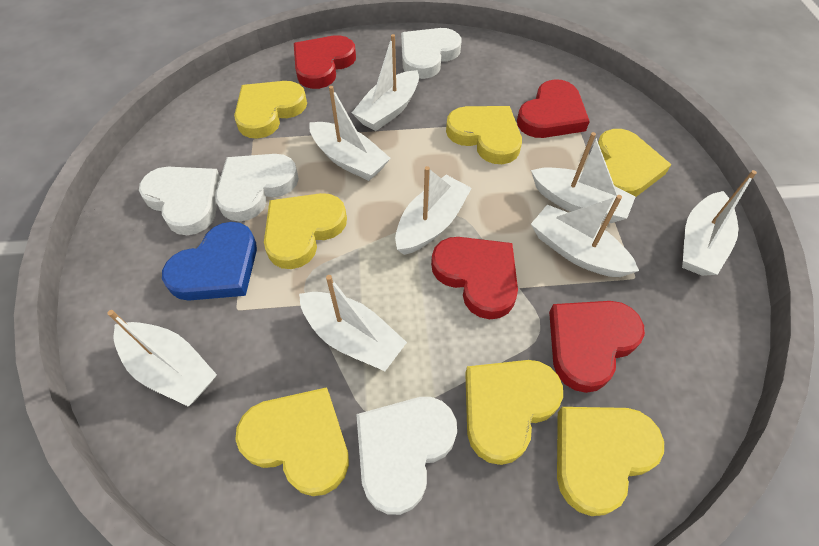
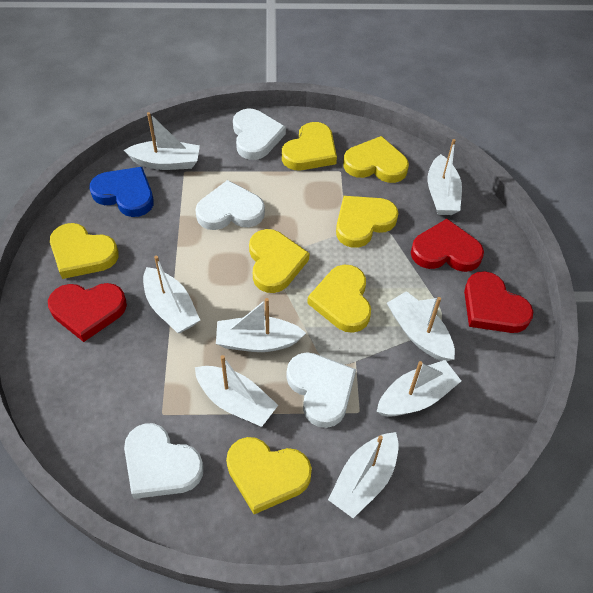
red heart: [294,35,356,89] [431,237,518,319] [517,79,590,138] [549,301,645,393] = 4 -> [48,283,127,342] [411,219,484,272] [464,271,533,333] = 3

